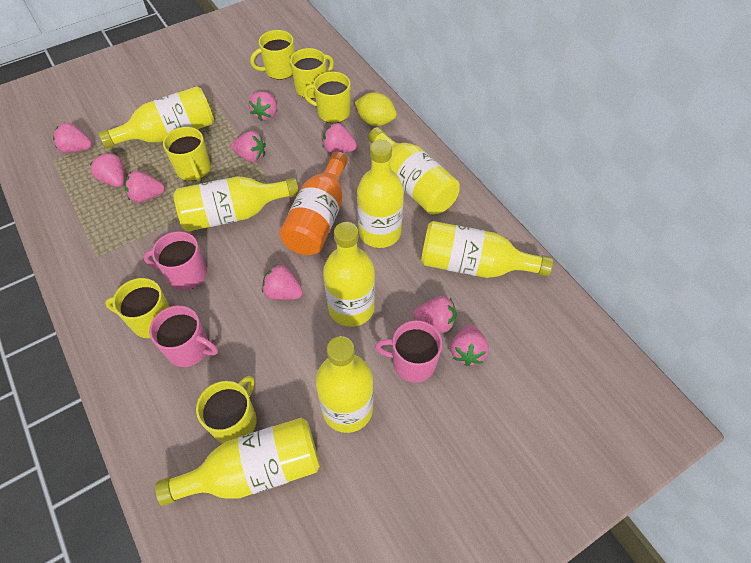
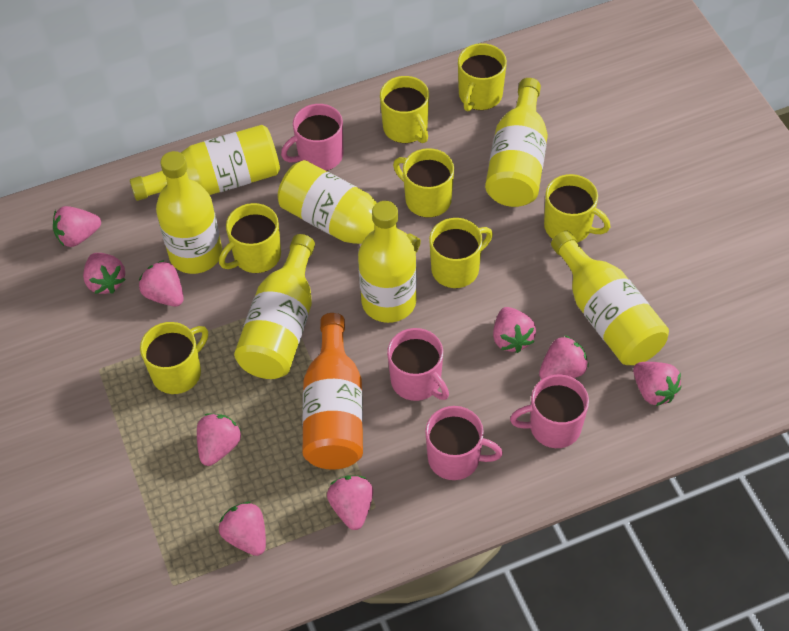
pink mug: [143,231,207,290] [149,306,218,367] [375,320,442,383] = 3 -> [281,104,343,171] [387,328,449,401] [425,406,503,480] [510,374,589,448] = 4
yellow bottle: [99,86,214,149] [155,418,320,506] [173,176,299,232] [315,336,374,433] [323,222,375,327] [357,140,404,248] [368,127,460,215] [421,221,553,278] = 8 -> [130,125,280,201] [156,151,222,274] [234,234,315,379] [278,160,421,253] [358,201,417,323] [485,78,548,207] [551,231,669,365] = 7
yellow lemon: [355,92,397,126] = 1 -> none = 0
yellow mug: [105,278,170,338] [163,127,211,181] [196,376,256,443] [250,30,295,80] [290,48,334,99] [303,72,350,123] = 6 -> [140,322,208,394] [219,203,281,273] [380,76,429,143] [393,148,454,217] [429,218,493,288] [458,43,507,111] [544,174,610,243] = 7

